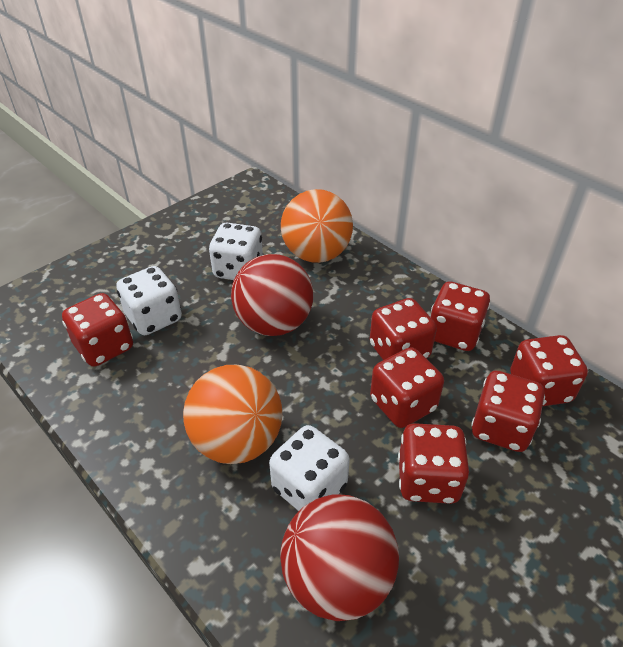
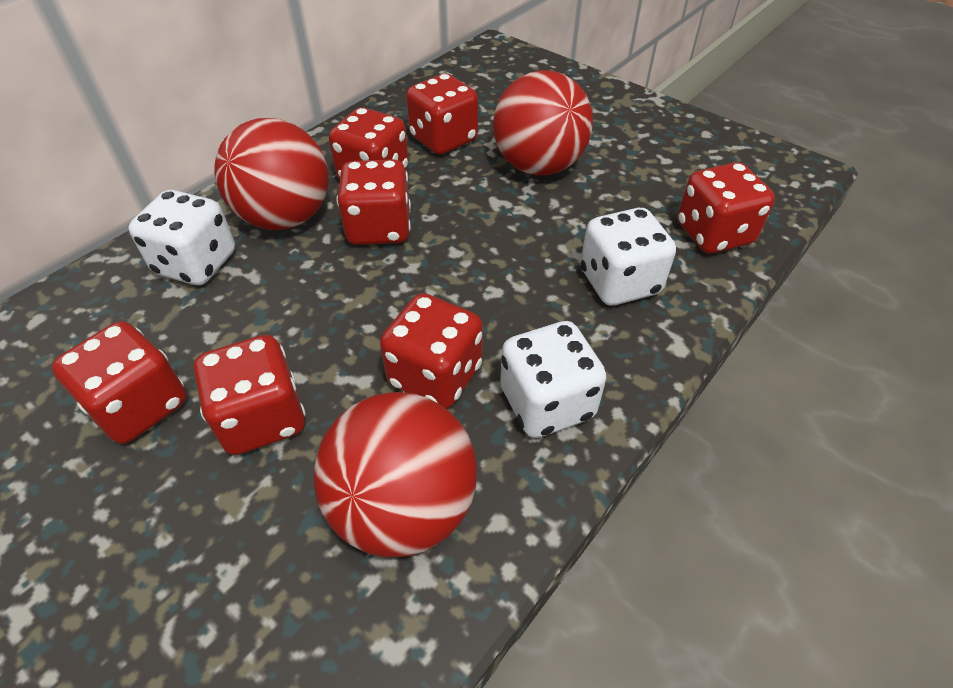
orange ball: [183,365,282,464] [281,189,353,263] = 2 -> none = 0
red ball: [231,254,313,336] [280,495,399,621] = 2 -> [214,118,329,230] [314,392,477,557] [493,70,593,175] = 3

